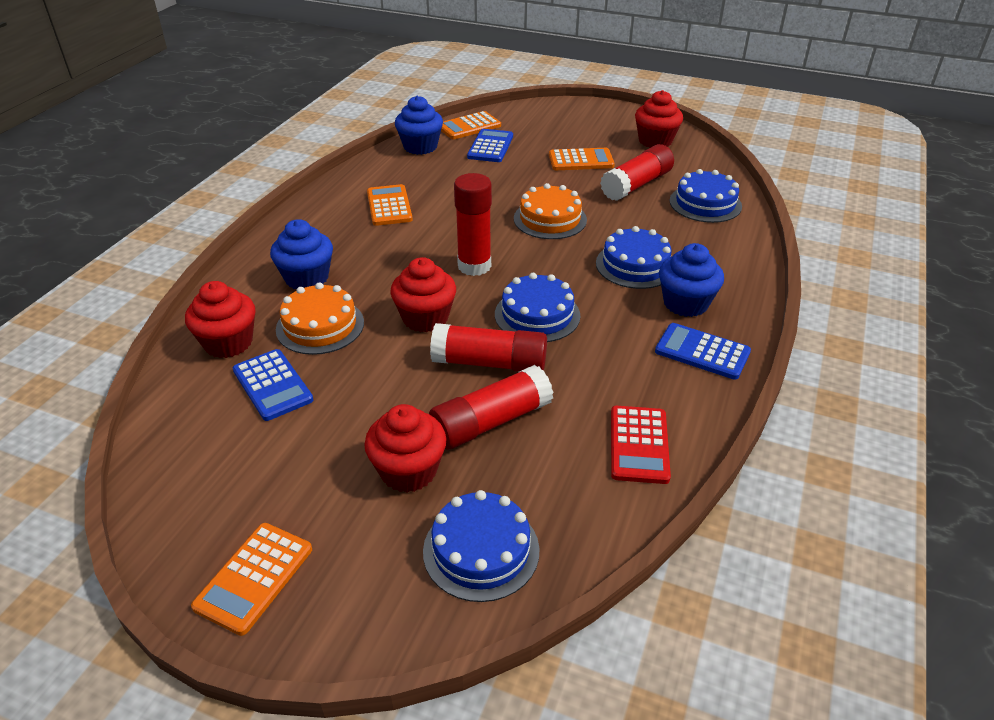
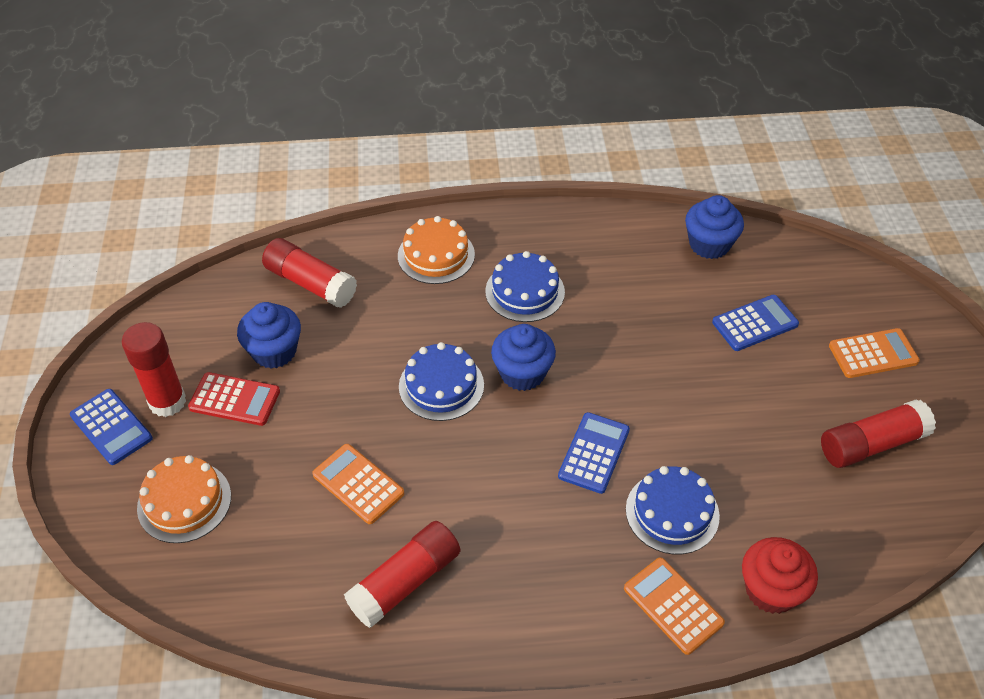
blue cake: [423,490,540,602] [495,273,581,342] [596,226,672,289] [670,169,742,223] = 4 -> [399,342,484,421] [485,251,565,322] [626,466,720,554] = 3
orange calculator: [191,523,312,636] [367,184,413,226] [441,111,501,139] [549,148,615,170] = 4 -> [312,444,404,524] [624,557,725,655] [829,328,920,378] = 3
red cupcake: [185,281,256,358] [364,404,446,493] [390,257,456,332] [635,90,683,148] = 4 -> [742,537,818,614] = 1

